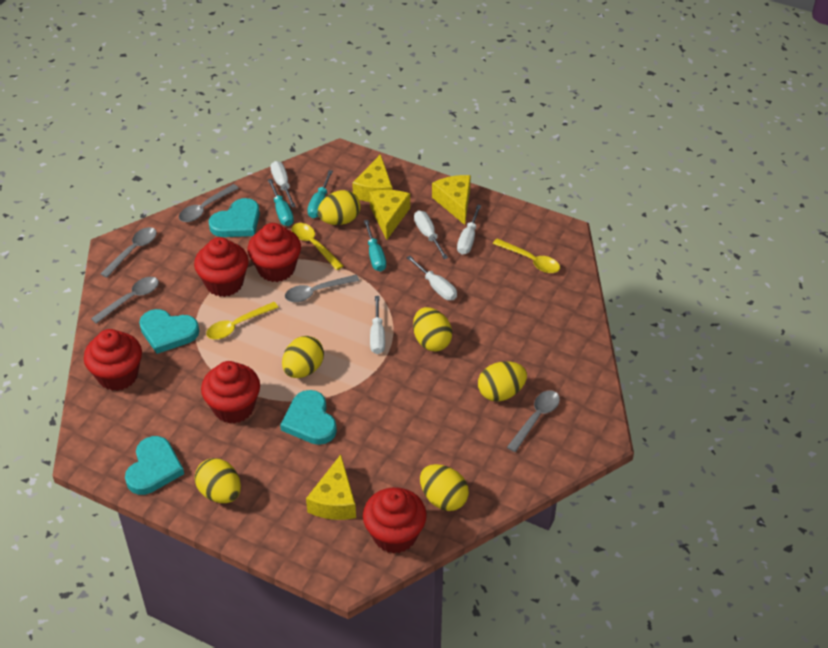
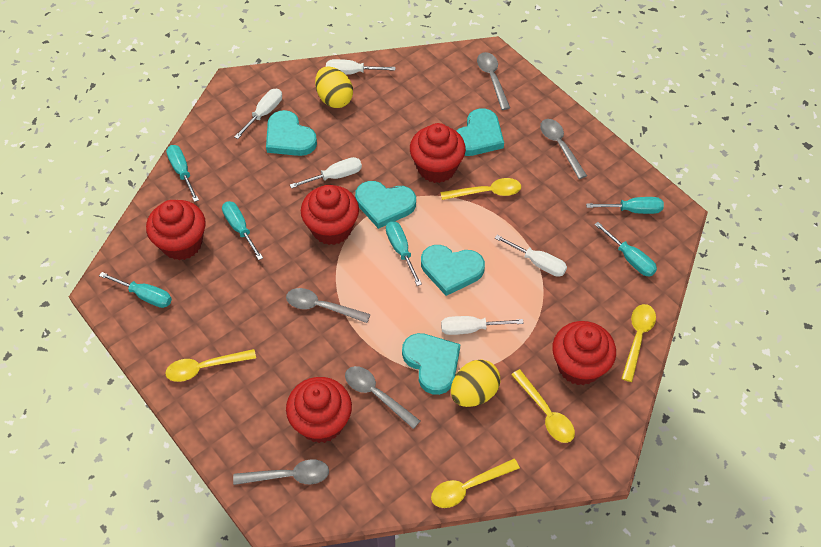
turquoise heart: [125,436,184,495] [139,309,199,354] [209,198,260,237] [280,390,337,445] = 4 -> [266,110,317,156] [355,181,416,229] [402,333,460,395] [421,245,485,296] [457,108,504,156] = 5
turquoise screwdriver: [268,179,294,226] [307,170,333,218] [364,220,386,272] = 3 -> [99,272,172,308] [166,145,199,202] [222,201,263,260] [386,221,422,286] [586,197,664,214] [594,222,657,276] = 6
yellow cheese: [306,455,356,520] [352,154,392,202] [369,190,410,240] [432,175,471,225] = 4 -> none = 0
yellow egg: [195,458,241,503] [282,336,324,378] [318,190,361,225] [413,307,452,351] [420,464,469,511] [478,361,527,402] = 6 -> [315,67,353,108] [451,359,500,407] = 2
yellow spoon: [206,302,279,339] [292,223,343,270] [493,238,560,273] = 3 -> [166,349,256,382] [431,459,520,508] [441,178,521,200] [511,369,575,443] [621,304,656,382] = 5

